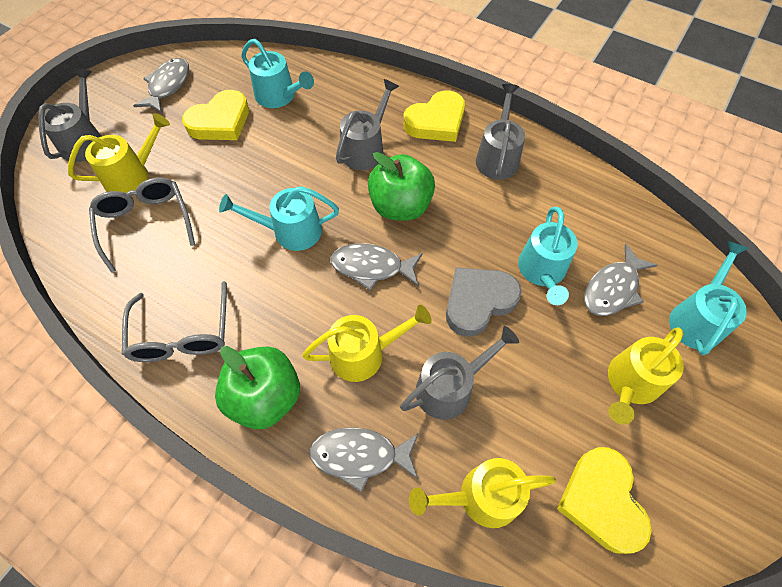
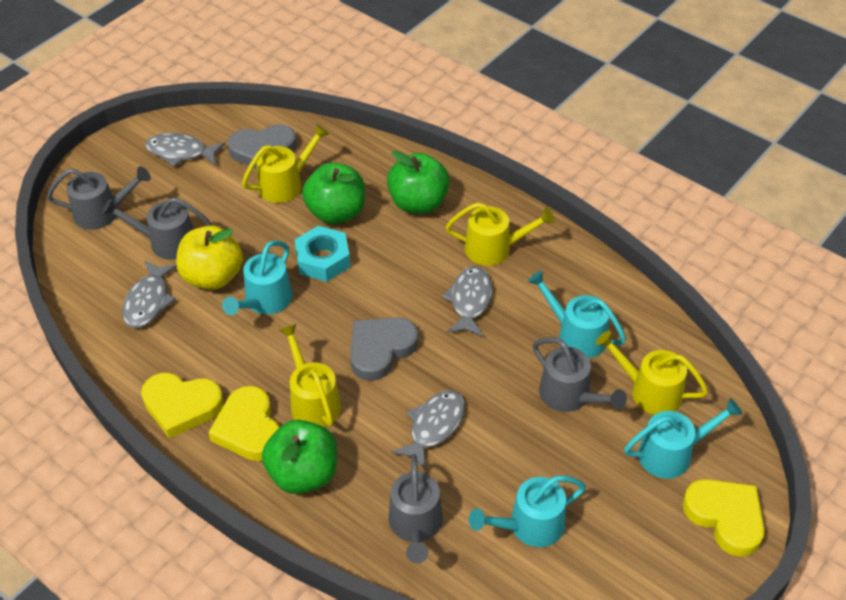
green apple: [215,346,300,429] [368,152,435,221] = 2 -> [262,420,337,494] [302,163,365,224] [387,151,450,214] = 3
grey glasses: [89,178,195,273] [122,281,227,362] = 2 -> none = 0
grey heart: [446,267,522,337] = 1 -> [228,124,297,169] [350,317,418,381] = 2
turquoise nut: none = 0 -> [295,226,350,282] = 1
yellow apple: none = 0 -> [176,226,243,290] = 1

